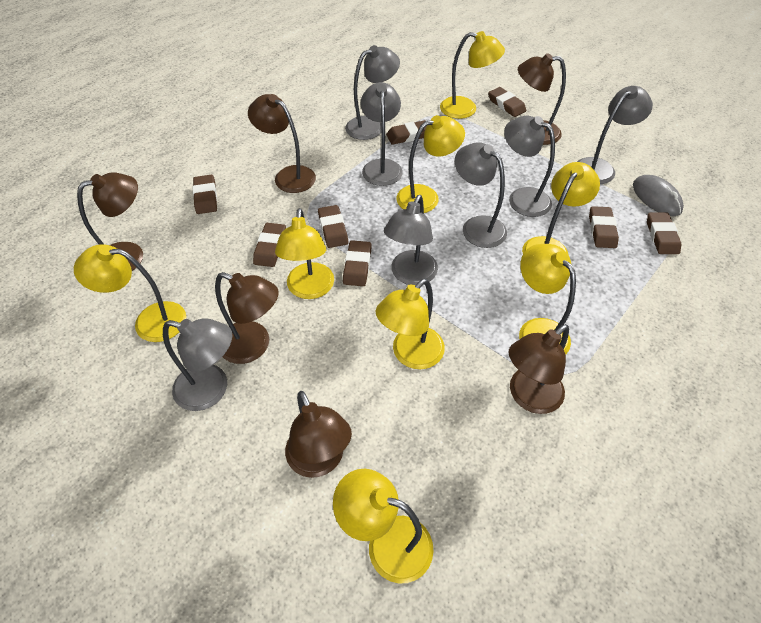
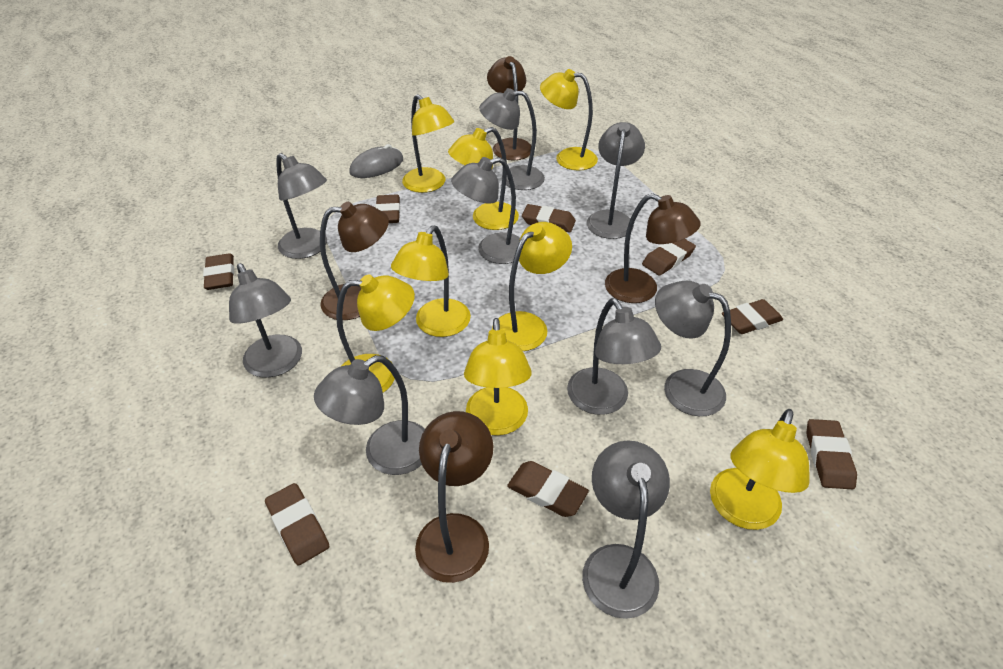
brown lamp: [77,172,143,271] [215,272,279,364] [248,94,316,193] [285,391,352,478] [509,324,569,414] [518,53,566,145] = 6 -> [320,202,389,320] [415,411,493,583] [487,56,531,160] [605,193,700,303] = 4
grey lamp: [163,318,232,411] [345,45,400,140] [361,82,403,186] [384,195,438,285] [455,142,507,248] [504,116,555,217] [577,86,653,184] = 7 -> [229,263,302,378] [276,153,327,259] [314,355,425,475] [451,157,520,264] [479,88,545,190] [567,298,661,415] [582,440,670,619] [587,122,645,239] [655,281,731,416] = 9

